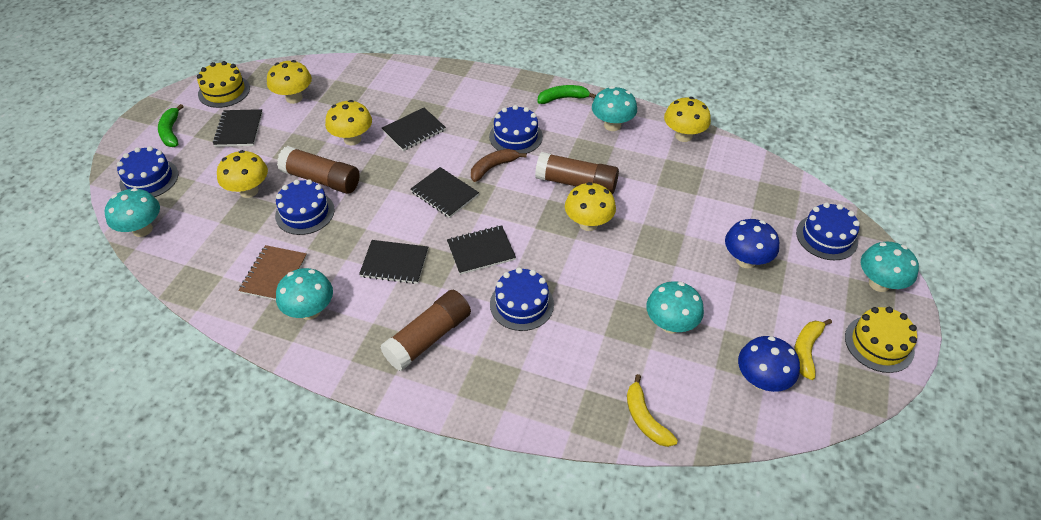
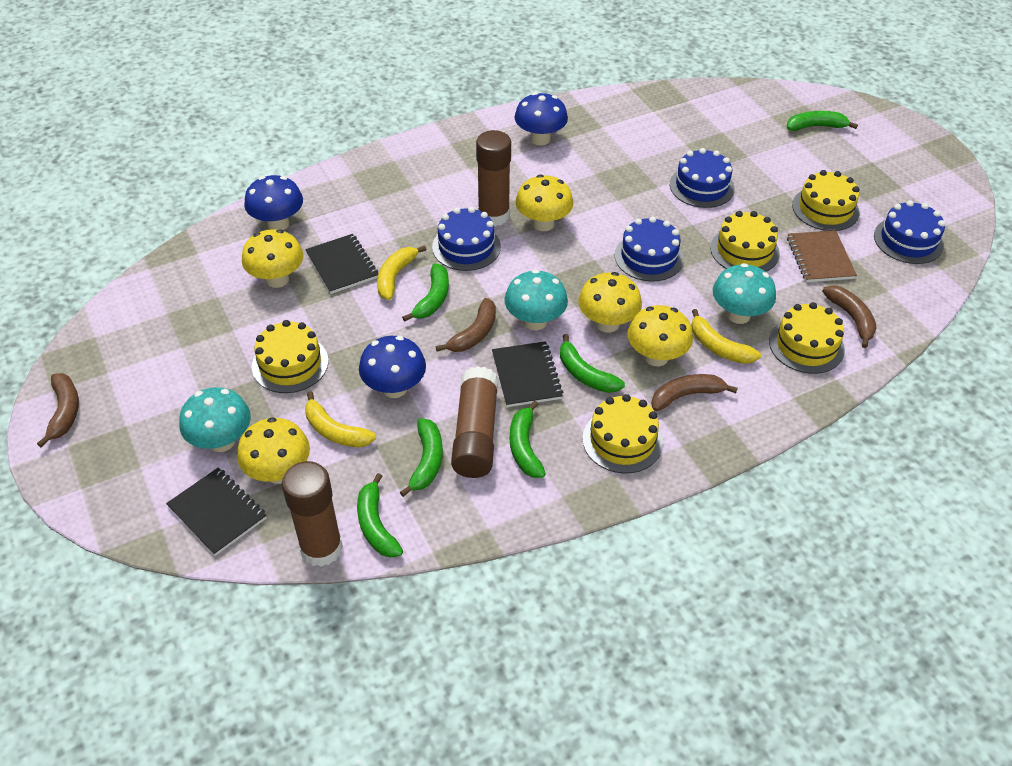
black notebook: [213,109,263,147] [359,240,428,284] [382,108,446,151] [411,167,479,218] [447,225,516,275] = 5 -> [166,467,267,556] [305,234,378,294] [492,341,563,407] = 3
blue cake: [117,146,178,197] [275,179,335,235] [489,105,543,153] [490,267,554,331] [796,202,860,260] = 5 -> [432,207,501,271] [614,216,684,281] [670,148,735,208] [874,200,946,264] = 4
blue mushroom: [725,219,779,269] [738,336,800,392] = 2 -> [244,175,303,230] [359,336,426,398] [515,92,568,146] = 3
brown banana: [471,149,527,182] = 1 -> [37,373,79,448] [436,298,496,352] [651,374,738,411] [822,285,877,348] = 4
green banana: [158,104,184,147] [537,85,596,104] = 2 -> [357,473,403,558] [400,418,443,497] [402,263,449,322] [510,401,546,478] [560,334,625,393] [787,111,858,131] = 6
turquoise mushroom: [105,188,160,237] [276,268,333,320] [592,86,637,131] [646,281,704,333] [861,242,919,292] = 5 -> [179,387,251,452] [504,269,568,330] [713,263,776,324] = 3
yellow banana: [627,374,678,447] [794,319,832,380] = 2 -> [305,391,376,447] [377,245,427,300] [691,309,761,364] = 3
yellow cake: [197,61,250,108] [845,307,917,373] = 2 -> [252,320,329,393] [582,394,663,473] [710,211,780,272] [769,302,845,374] [792,170,860,231] = 5

